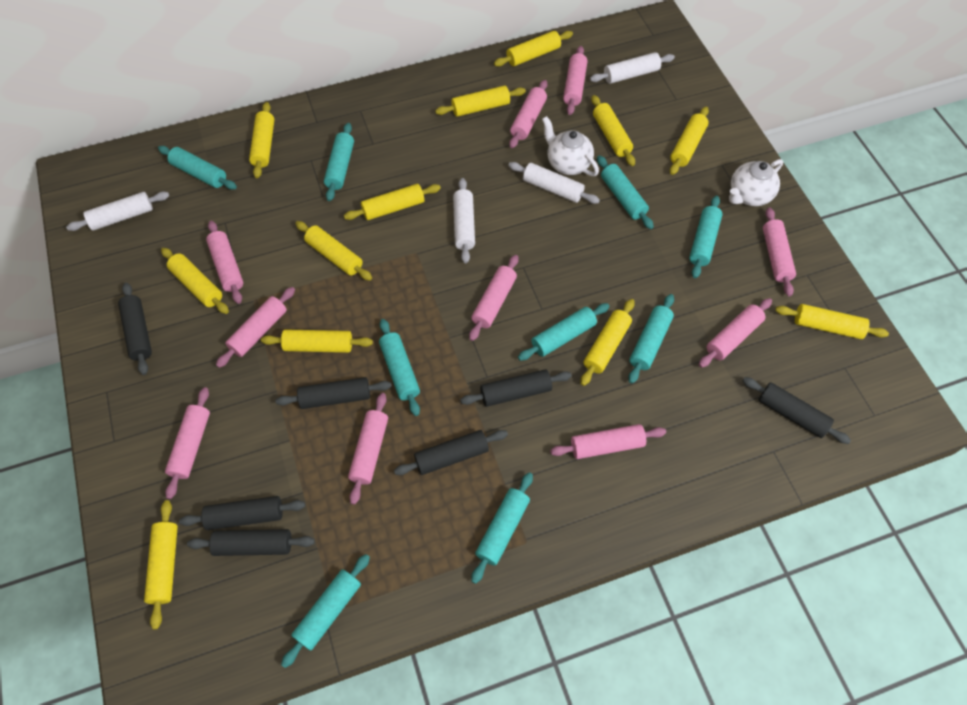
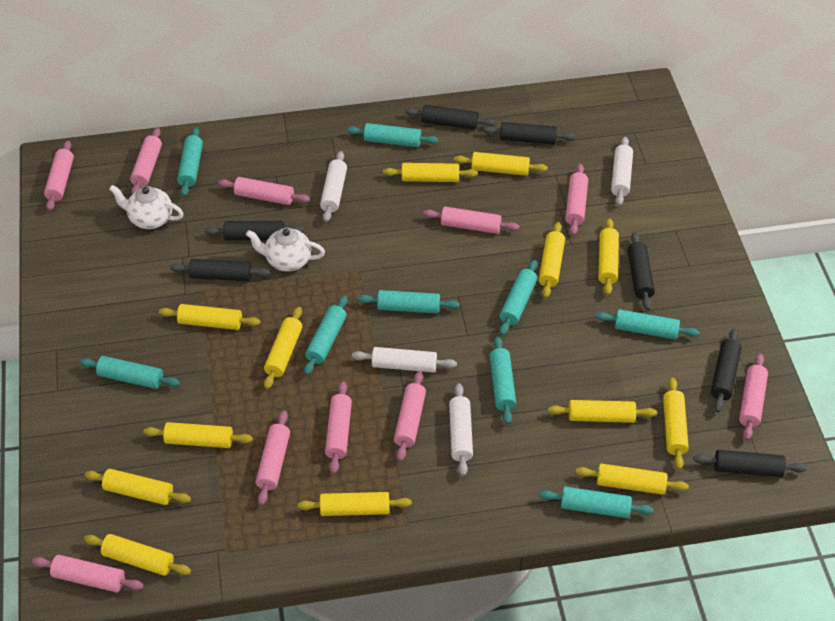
yellow rolling pin: [144,500,178,629] [161,248,229,314] [249,102,274,178] [261,330,373,353] [295,221,372,281] [344,184,441,220] [435,85,526,117] [494,31,573,67] [580,299,634,386] [591,95,635,166] [670,106,709,175] [775,304,889,339] = 12 -> [84,534,191,576] [85,469,191,505] [144,422,253,448] [159,304,260,330] [264,307,302,389] [298,492,412,516] [383,163,478,182] [454,152,548,176] [539,222,565,298] [548,400,657,423] [576,464,689,495] [598,218,619,295] [663,378,689,470] = 13

